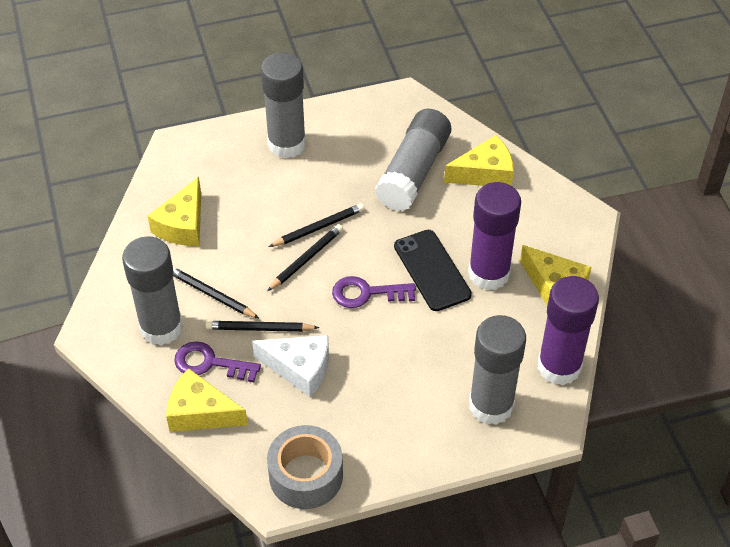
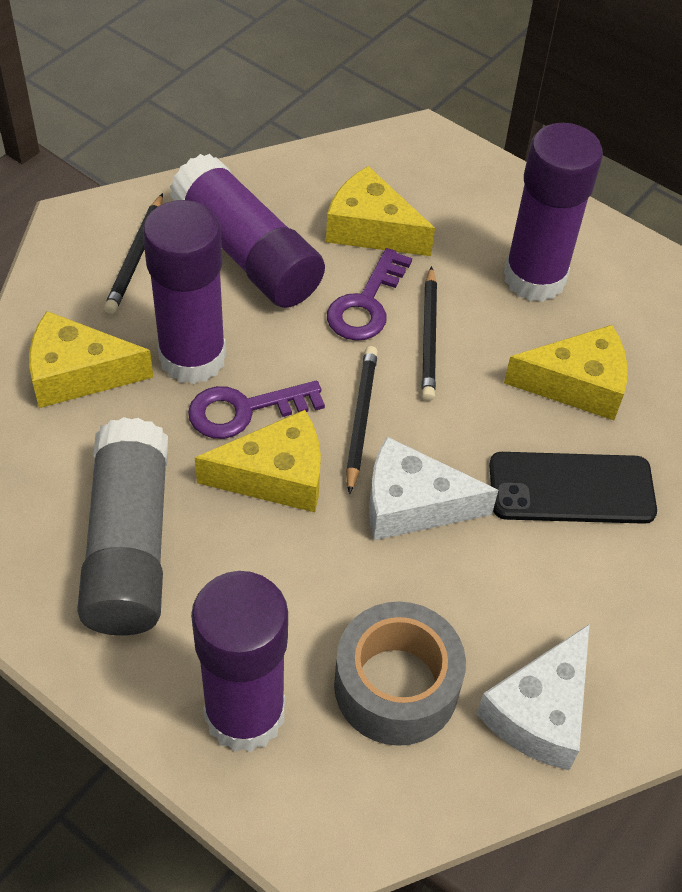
black pencil: [173,267,259,318] [205,321,319,332] [267,224,343,291] [269,203,364,247] = 4 -> [104,193,163,314] [346,346,378,495] [422,266,437,401] = 3
grey glue stick: [122,236,183,346] [261,52,306,159] [375,109,451,211] [469,315,526,425] = 4 -> [77,417,168,636] = 1
purple glue stick: [468,182,521,290] [538,276,599,386] = 2 -> [143,200,226,384] [170,154,325,308] [191,571,288,752] [504,123,603,302] = 4
white cheese: [252,335,329,397] = 1 -> [369,437,498,540] [477,624,590,770] = 2

